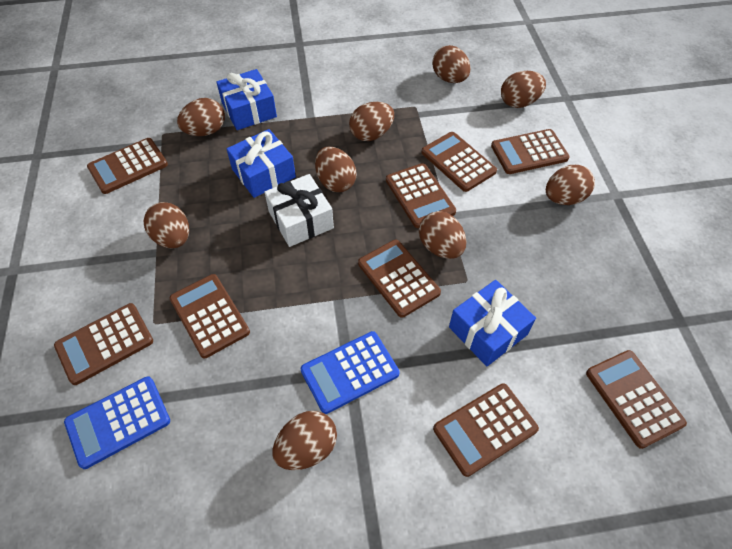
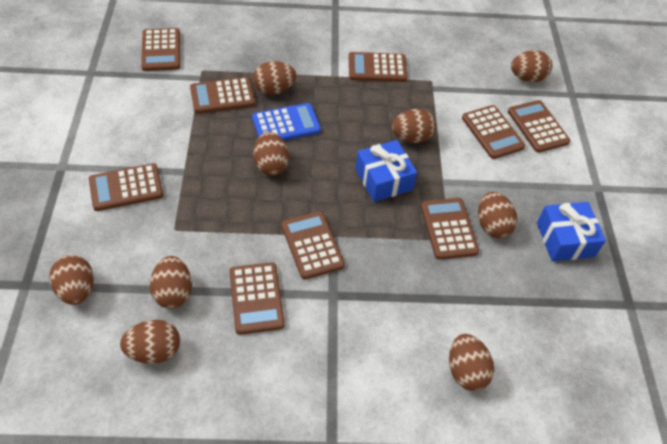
blue calculator: [64,376,170,469] [301,331,400,414] = 2 -> [252,103,321,140] = 1
blue gift: [216,69,277,130] [227,129,296,198] [449,280,536,366] = 3 -> [355,140,417,202] [537,202,606,261] = 2
white gift: [265,174,334,247] = 1 -> none = 0

